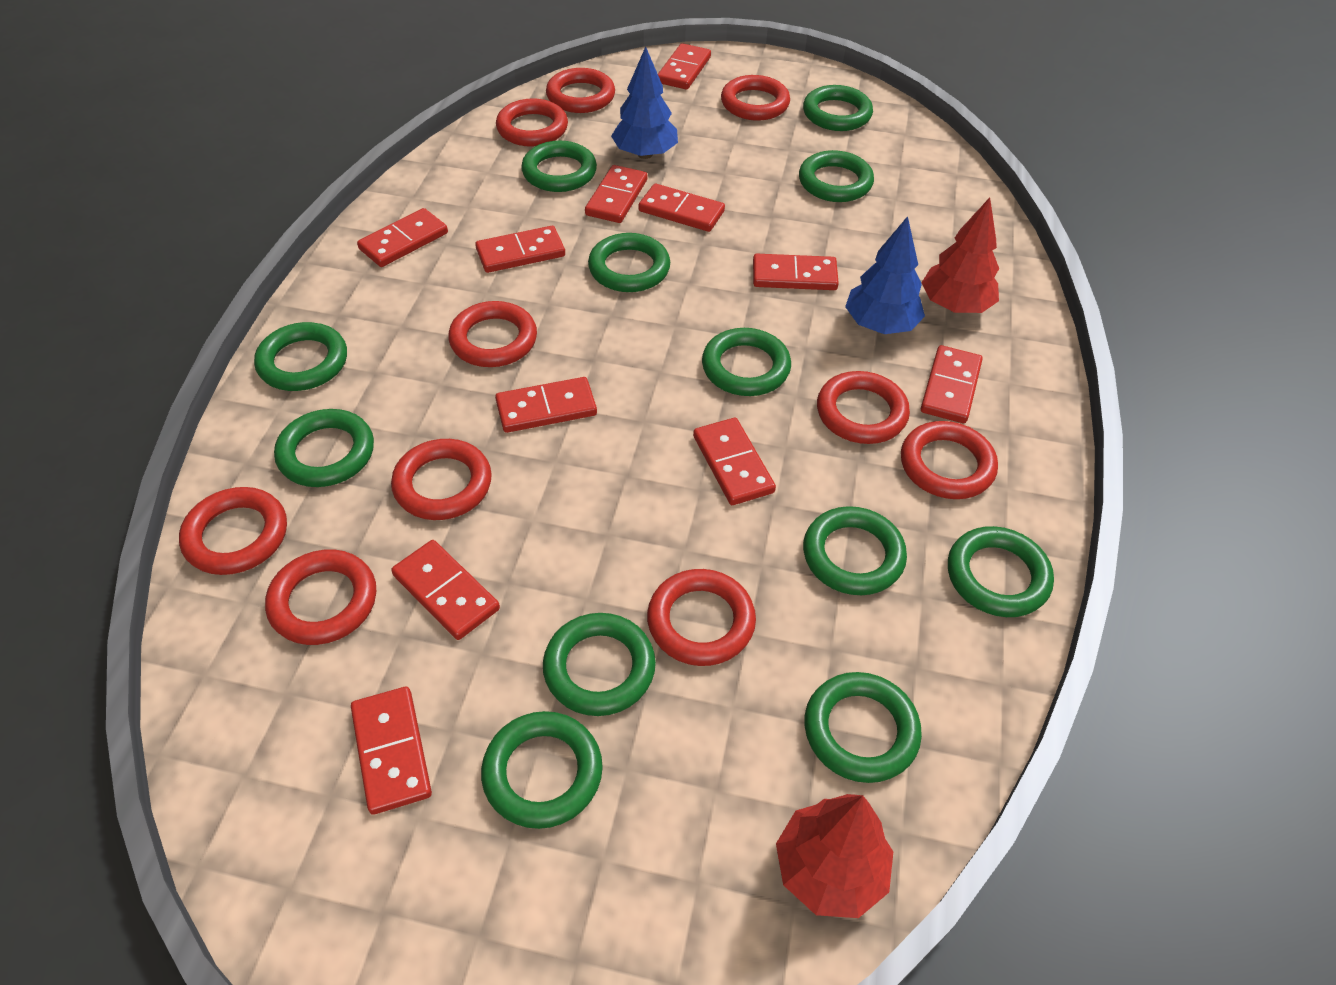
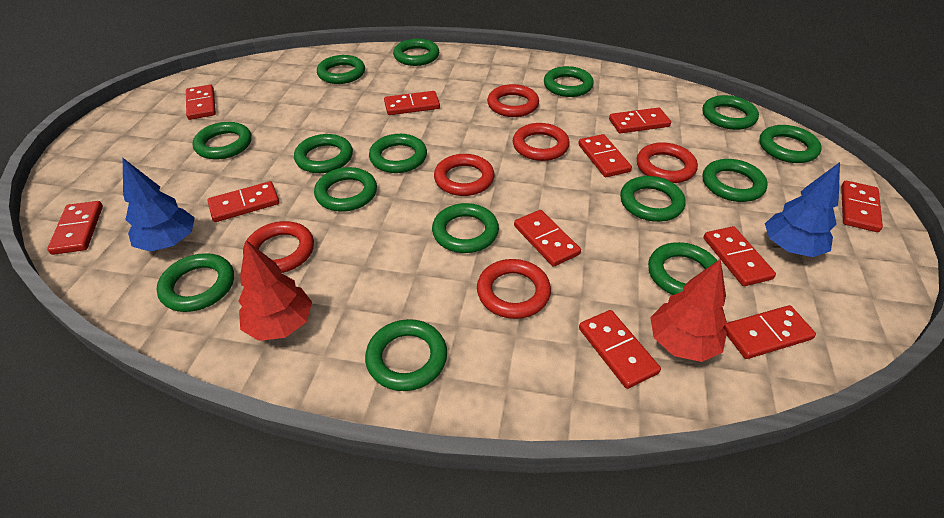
green ring: [254,322,347,391] [274,409,374,487] [481,711,603,829] [521,141,597,192] [543,613,656,716] [588,233,670,292] [702,328,791,396] [799,150,874,202] [803,85,873,131] [803,506,907,595] [804,672,922,783] [948,526,1054,617] = 12 -> [156,253,234,312] [192,122,252,160] [294,134,353,173] [314,167,377,212] [317,55,365,84] [365,319,447,391] [369,134,427,173] [393,39,439,66] [432,203,499,253] [544,66,594,97] [620,176,685,222] [648,242,723,295] [702,95,759,130] [703,159,768,202] [759,125,822,163] = 15
red ring: [179,487,287,575] [265,550,376,645] [391,439,492,520] [448,301,537,367] [496,98,568,147] [546,68,615,113] [647,569,756,666] [721,75,790,121] [817,371,910,444] [901,421,998,499] = 10 -> [243,221,314,273] [434,154,494,196] [477,259,551,319] [487,84,539,117] [513,123,570,161] [637,142,698,183] = 6

